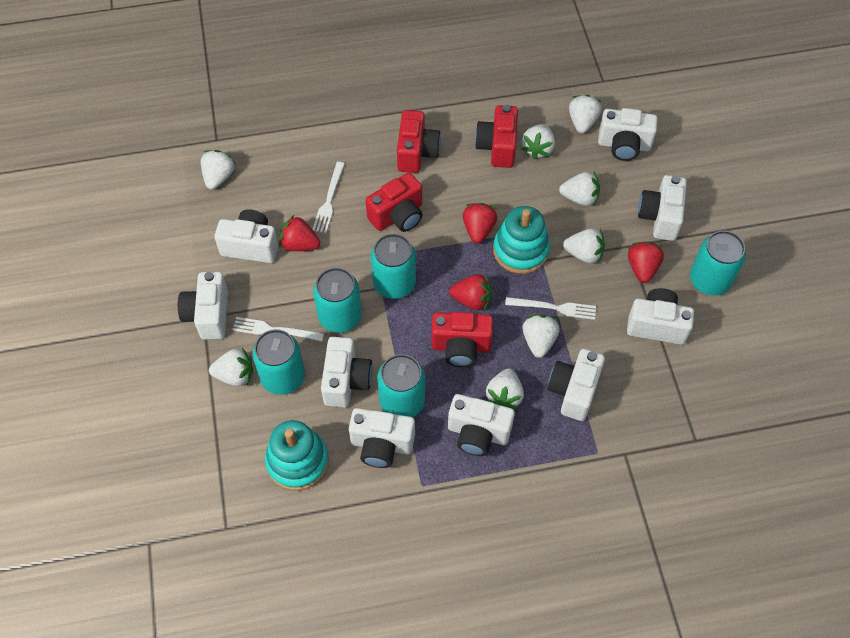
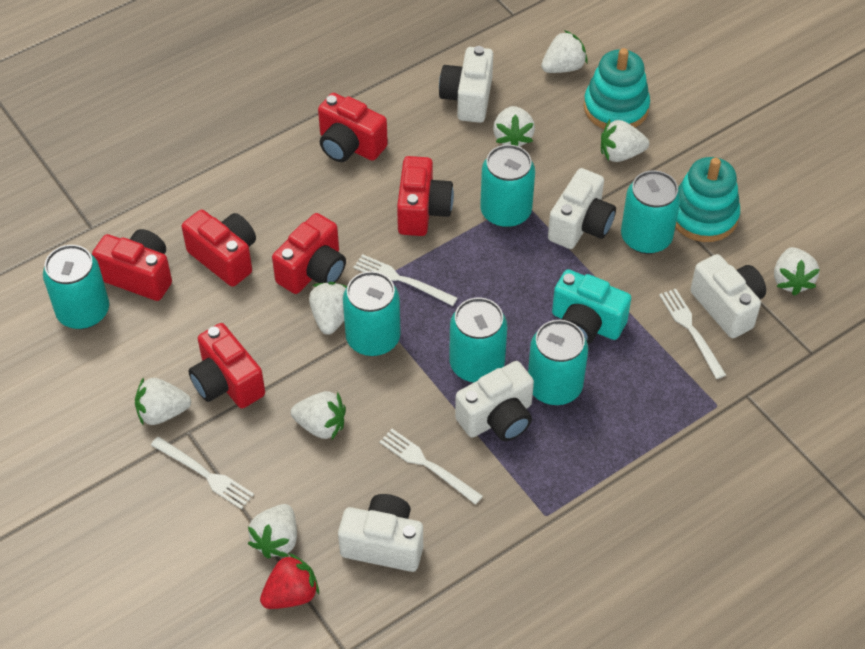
red camera: [365,173,423,232] [397,110,441,173] [431,312,493,367] [475,105,518,168] = 4 -> [92,229,172,301] [182,210,256,287] [189,323,265,408] [272,213,346,294] [318,93,388,162] [397,156,454,236] = 6
red strawberry: [279,215,320,251] [449,274,492,311] [463,203,497,243] [628,241,664,283] = 4 -> [260,553,319,609] = 1
turquoise camera: none = 0 -> [552,269,631,344] = 1
turquoise can: [252,329,305,395] [313,268,362,333] [371,234,416,299] [377,354,425,417] [690,231,746,296] = 5 -> [43,245,109,329] [343,271,401,356] [449,298,507,382] [480,145,535,228] [528,320,588,405] [621,170,681,254] = 6
white camera: [178,272,228,340] [214,209,278,263] [321,337,373,407] [349,408,415,468] [448,394,515,456] [548,349,605,421] [598,108,658,161] [627,288,694,345] [638,175,687,241] = 9 -> [338,494,423,572] [439,46,493,123] [455,361,534,441] [548,168,616,249] [690,254,766,338] = 5
white fork: [232,317,324,341] [312,162,345,233] [505,297,596,320] = 3 -> [151,437,254,509] [353,254,458,306] [379,429,483,505] [659,289,726,379] = 4

